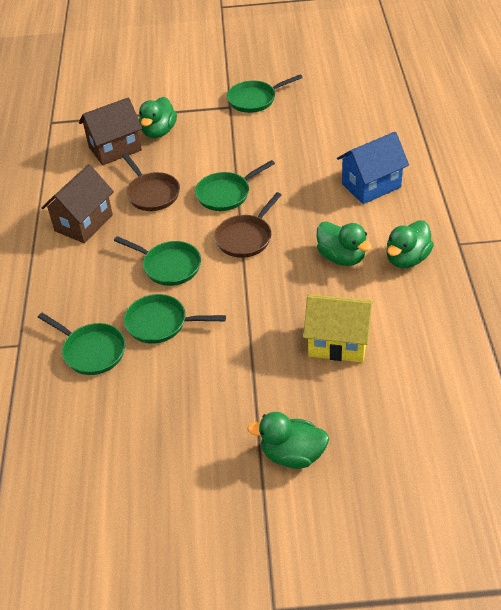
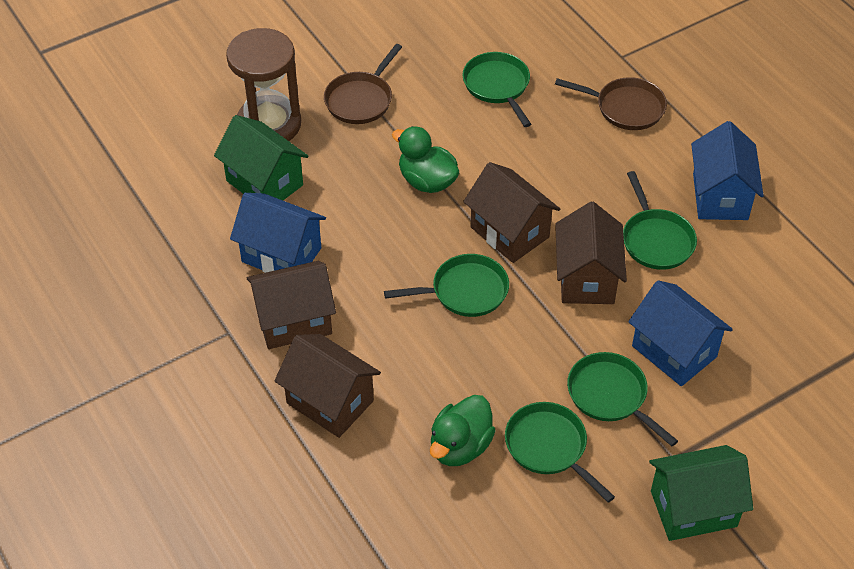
blue house: [337,132,409,204] = 1 -> [230,193,326,273] [628,280,733,386] [691,121,764,220] = 3
brown hourglass: none = 0 -> [226,28,301,141] = 1
brown house: [41,164,114,243] [79,97,142,165] = 2 -> [247,261,336,349] [275,334,381,438] [463,162,560,263] [555,202,627,304] = 4
green duck: [139,97,177,138] [247,412,329,469] [316,222,372,266] [386,220,434,268] = 4 -> [392,126,459,193] [430,395,496,466] = 2
green house: none = 0 -> [214,115,308,200] [649,445,753,541] = 2
yellow house: [303,294,374,363] = 1 -> none = 0

